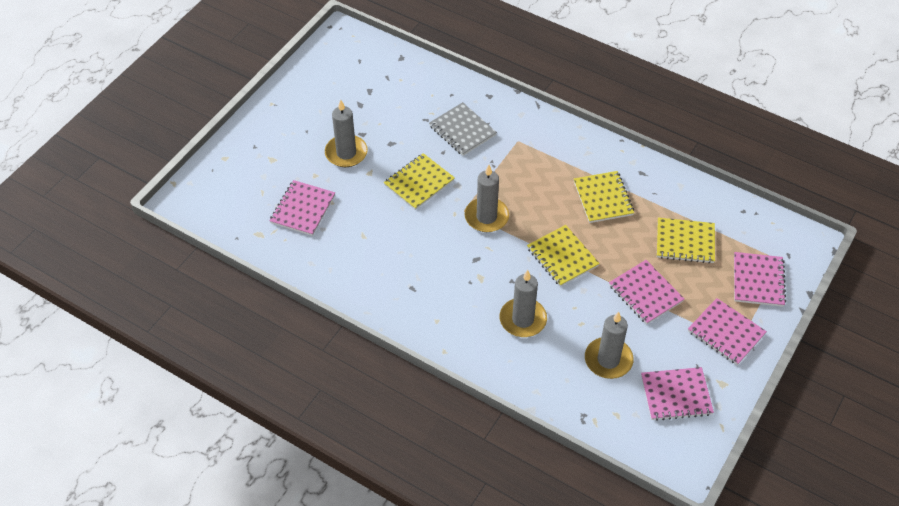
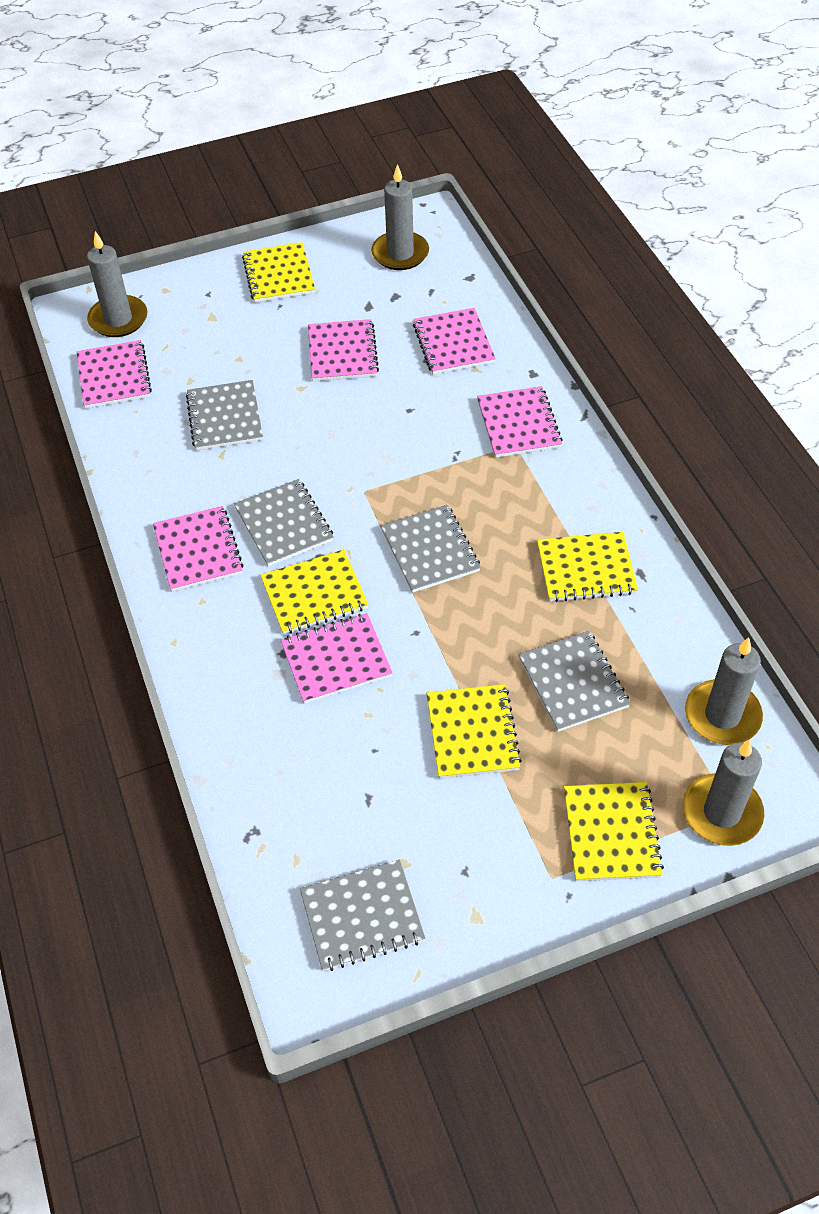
grey notebook: [429,102,497,156] = 1 -> [186,380,263,451] [234,479,334,566] [300,859,425,971] [381,505,481,593] [519,631,630,732] = 5
pink notebook: [270,180,335,236] [609,260,685,324] [641,367,714,421] [688,298,767,365] [734,252,786,307] = 5 -> [77,340,152,409] [153,506,243,592] [281,613,393,704] [308,319,379,382] [413,308,496,374] [477,386,563,458] = 6
yellow notebook: [384,153,455,210] [527,225,600,287] [574,171,634,223] [657,218,715,264] = 4 -> [242,242,315,303] [260,549,368,634] [427,684,522,779] [537,532,638,602] [564,782,664,882] = 5

